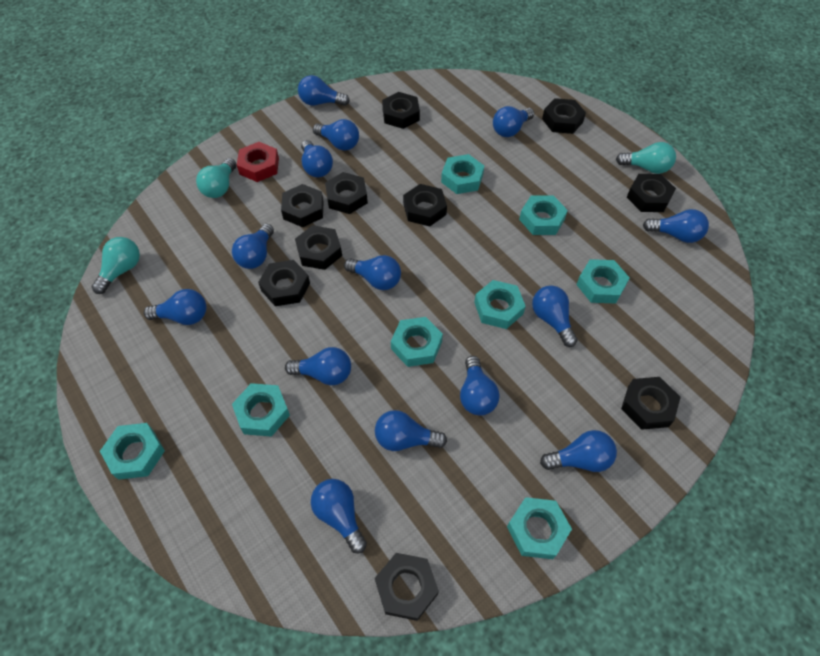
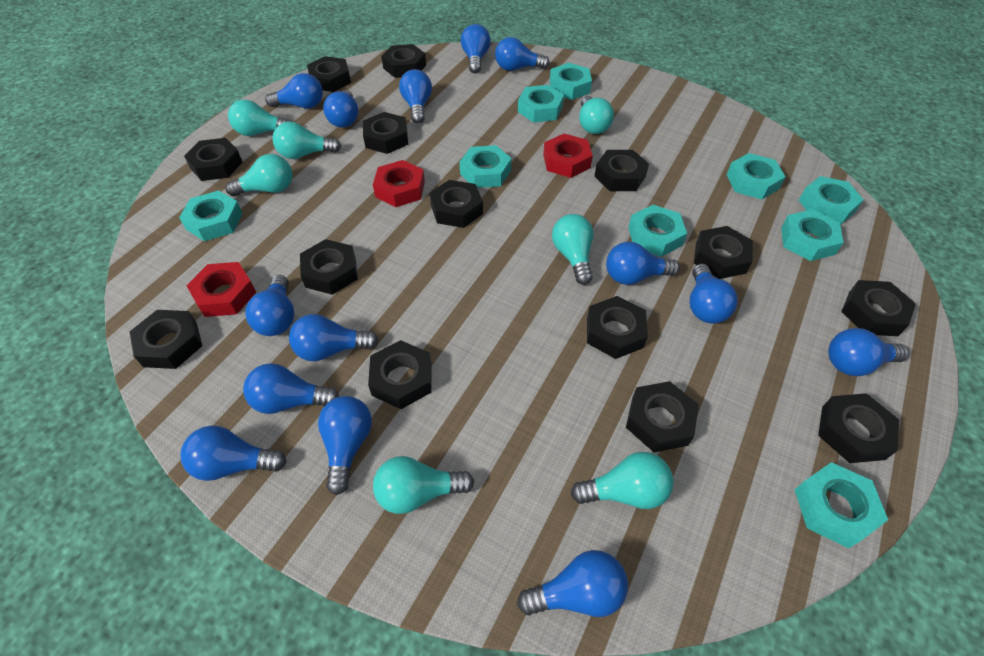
black nut: [258,260,310,306] [281,184,323,227] [295,225,342,270] [325,172,368,214] [375,553,439,621] [382,92,420,129] [403,184,447,227] [542,98,586,134] [621,377,681,430] [627,174,676,212] = 10 -> [129,310,202,369] [184,138,242,181] [300,239,358,295] [307,56,351,92] [363,112,408,154] [368,340,432,409] [381,44,426,78] [430,180,483,228] [587,296,648,359] [594,150,649,191] [626,381,699,452] [694,226,753,279] [818,393,899,463] [841,280,916,336] = 14
red nut: [237,142,279,182] = 1 -> [186,262,256,317] [373,160,425,207] [543,133,593,178] = 3
turquoise light bulb: [92,237,140,294] [196,158,237,198] [616,142,676,174] = 3 -> [225,154,292,196] [228,100,293,136] [272,121,341,159] [373,456,474,514] [552,214,594,285] [571,452,674,509] [579,96,614,134] = 7
turquoise nut: [100,423,165,480] [232,383,290,437] [391,317,443,367] [441,154,484,194] [474,280,526,329] [507,497,572,559] [519,195,568,235] [576,259,630,304] = 8 -> [179,191,243,241] [459,145,512,188] [518,85,564,123] [550,63,592,100] [628,205,687,257] [727,153,785,199] [781,209,844,261] [795,462,888,548] [799,176,864,225] = 9

